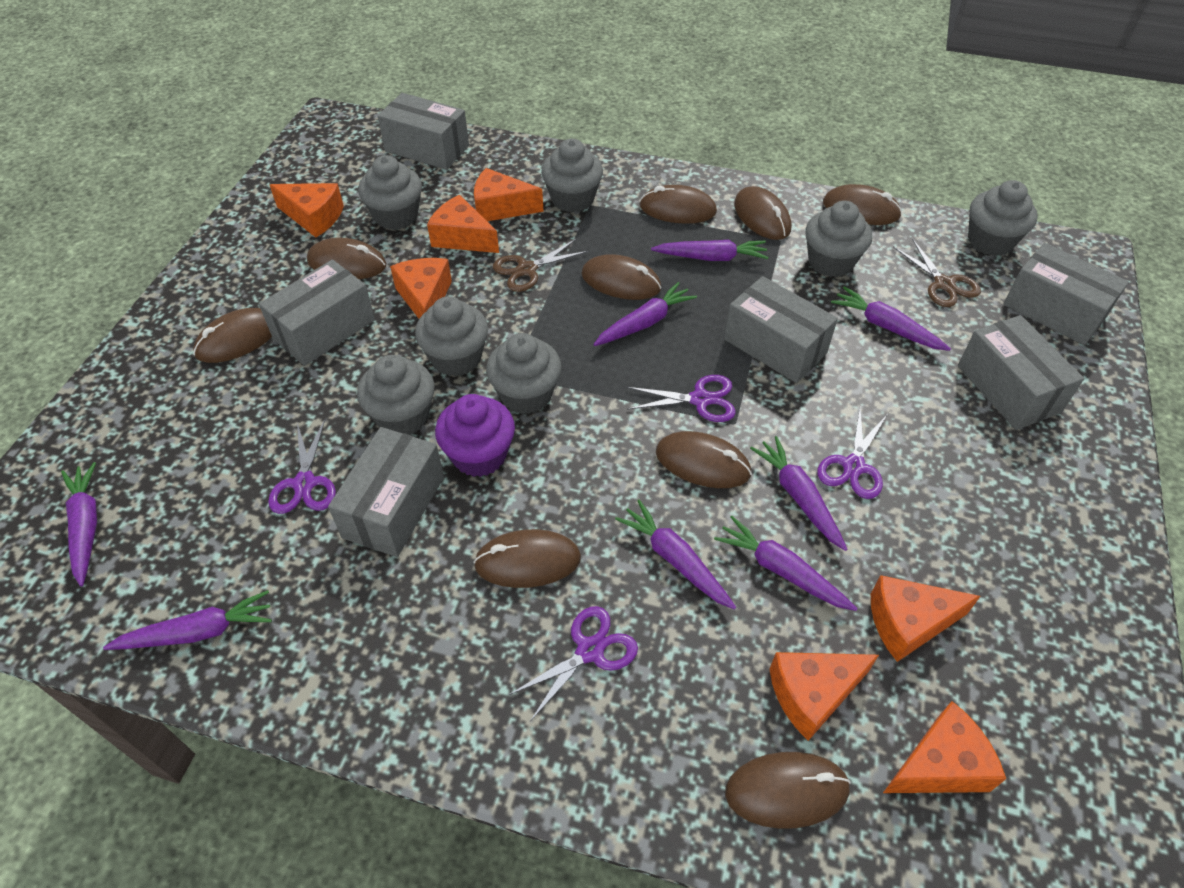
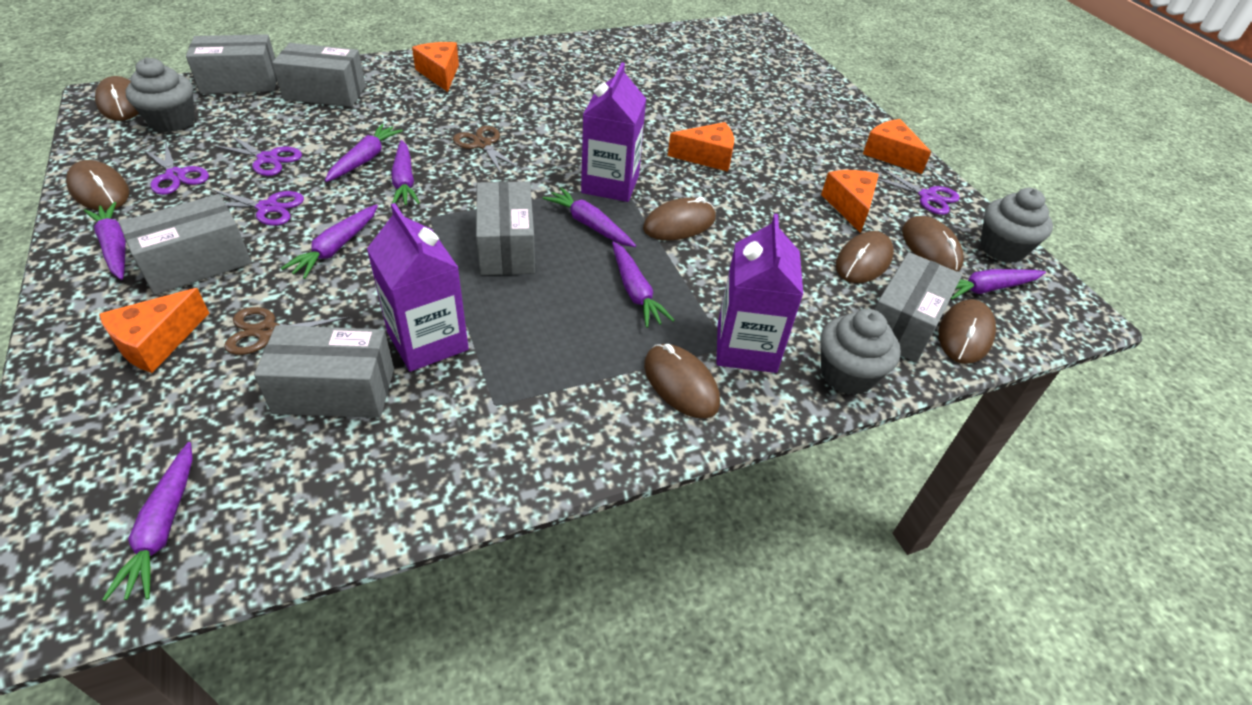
brown mouse: [193,308,272,363] [307,238,386,279] [473,529,581,588] [581,254,661,300] [640,185,717,224] [656,431,752,488] [725,752,851,829] [734,186,791,240] [823,184,902,225] = 9 -> [66,160,129,211] [95,76,139,121] [643,197,716,240] [644,344,720,418] [836,231,894,283] [902,216,964,271] [939,299,996,364] = 7
grey cupcake: [357,355,434,435] [358,155,422,230] [415,296,488,376] [486,333,562,414] [541,139,603,213] [805,201,872,277] [968,180,1038,256] = 7 -> [125,57,195,132] [820,309,901,395] [980,188,1053,263] = 3
orange cheese: [270,183,344,237] [390,258,452,318] [427,195,499,253] [474,168,544,221] [769,652,879,741] [871,575,981,662] [883,701,1006,793] = 7 -> [99,288,209,373] [412,42,459,92] [668,122,734,172] [821,170,879,233] [863,119,931,174] = 5
purple carton: none = 0 -> [367,203,469,372] [581,62,646,202] [716,214,803,373] = 3
purple cupcake: [435,394,515,477] = 1 -> none = 0

